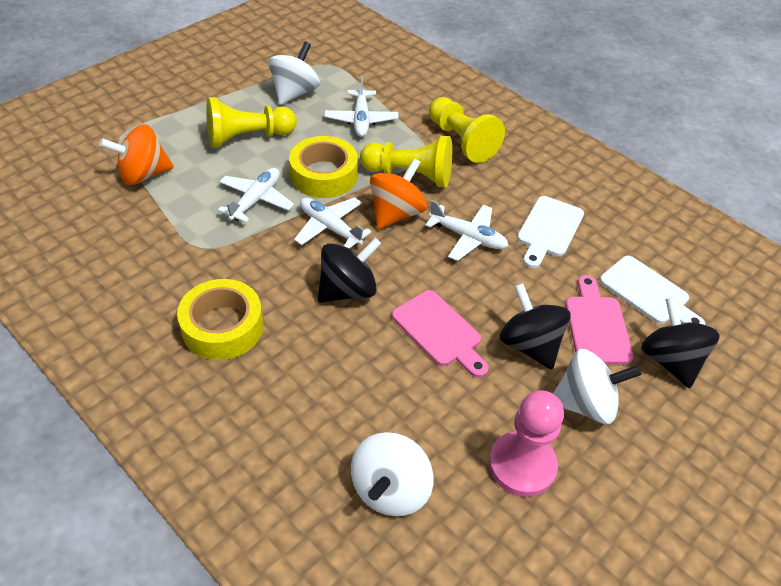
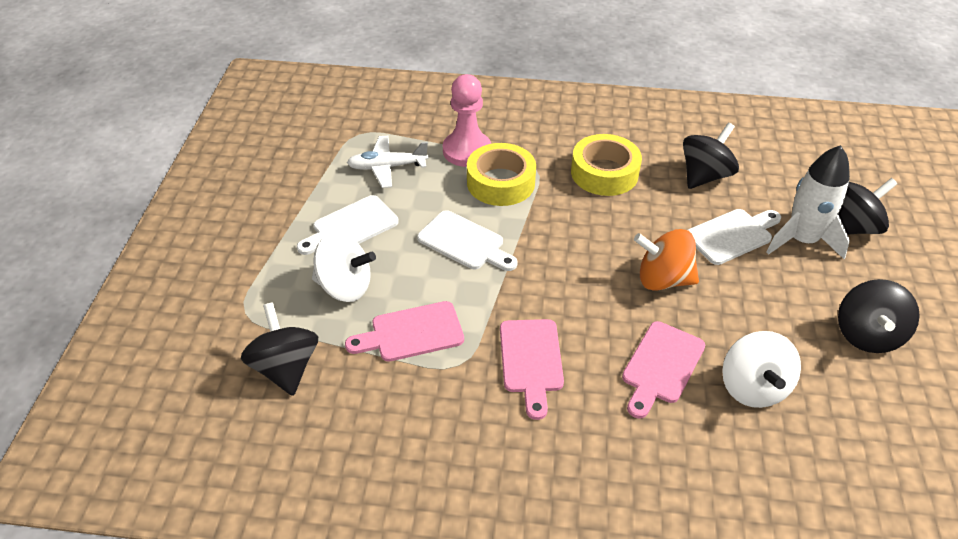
black spinning top: [318,238,381,303] [499,283,571,369] [641,297,720,388] = 3 -> [241,302,318,396] [683,123,739,189] [838,178,897,235] [838,279,920,353] = 4
orange spinning top: [99,124,174,185] [370,158,427,229] = 2 -> [634,229,699,291] = 1
pink cutting board: [392,290,489,378] [565,275,634,364] = 2 -> [345,301,464,362] [500,319,564,420] [622,321,705,418] = 3
white cutting board: [517,196,584,268] [600,256,705,325] = 2 -> [297,195,399,255] [417,210,517,271] [688,209,781,265] = 3
white plane: [218,168,294,223] [294,197,372,249] [324,76,399,137] [425,200,509,261] = 4 -> [347,136,429,188] = 1
white rocket: none = 0 -> [767,145,850,259] = 1
white spinning top: [269,42,320,105] [351,432,433,516] [553,349,642,424] = 3 -> [312,233,376,302] [722,331,801,408] = 2
yellow pawn: [206,97,297,148] [360,136,452,187] [429,97,505,163] = 3 -> none = 0

